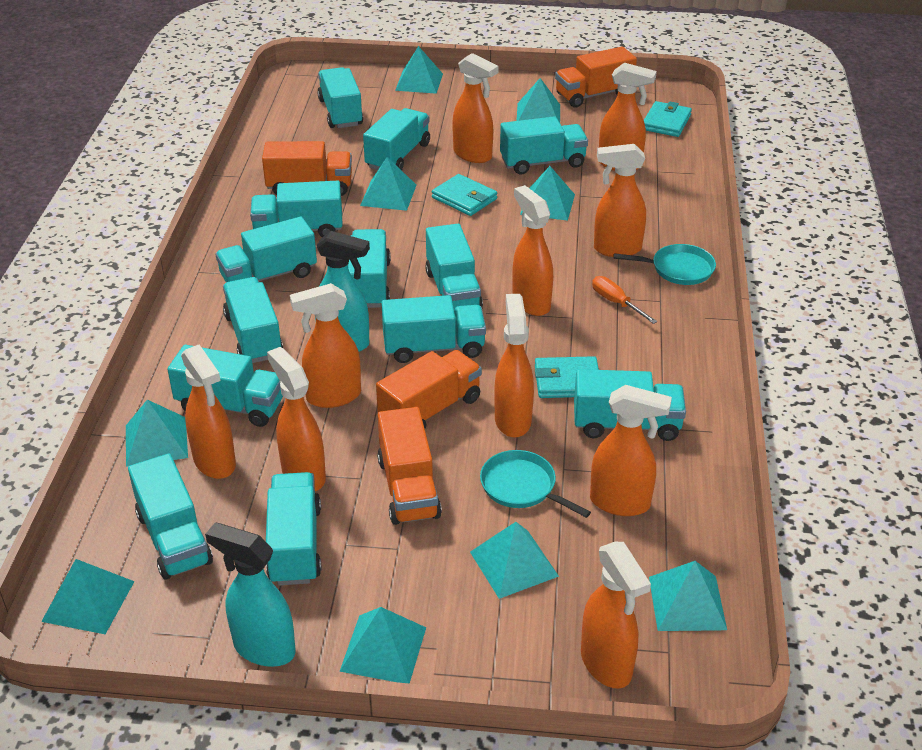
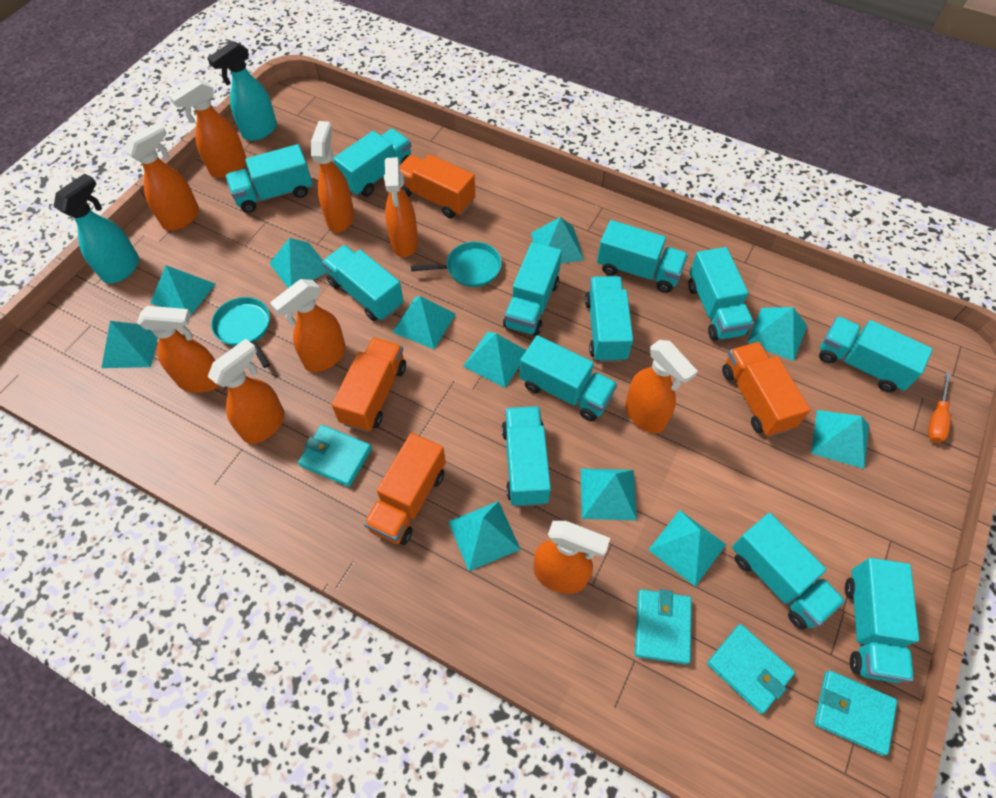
orange spray bottle: [181,344,236,479] [267,347,326,491] [290,283,361,408] [452,53,498,163] [494,294,534,438] [512,185,553,316] [581,542,651,689] [590,385,672,516] [594,144,646,257] [599,63,657,171] = 10 -> [124,123,199,231] [137,306,220,393] [169,79,246,178] [208,339,285,444] [270,279,346,372] [311,121,354,233] [384,157,418,257] [534,521,610,594] [625,340,698,433] = 9
turquoise pyramid: [41,559,135,634] [126,400,188,467] [339,607,426,683] [360,157,416,211] [395,46,443,94] [470,522,559,599] [517,78,560,122] [520,166,575,221] [649,561,727,631] = 9 -> [101,321,158,368] [150,265,215,315] [269,238,327,288] [392,296,456,349] [448,501,521,571] [463,332,526,388] [531,217,584,264] [581,468,637,521] [648,510,726,586] [747,307,807,361] [811,410,869,469] = 11
turquoise truck: [128,453,213,580] [167,345,283,427] [215,217,317,283] [223,277,283,363] [250,181,342,237] [266,472,321,586] [317,67,363,128] [348,229,391,308] [363,108,430,170] [381,295,486,363] [425,224,483,311] [500,116,588,175] [574,369,686,441] = 13 -> [226,144,313,213] [322,245,404,321] [333,129,412,197] [502,406,551,507] [503,242,562,336] [519,335,617,421] [585,276,633,362] [597,220,688,293] [688,247,754,341] [732,513,845,630] [819,316,933,392] [845,558,919,683] = 12
turquoise wallet: [432,174,497,216] [535,356,599,398] [644,101,692,137] = 3 -> [298,425,372,487] [635,589,692,665] [707,624,795,714] [814,670,897,756] = 4

